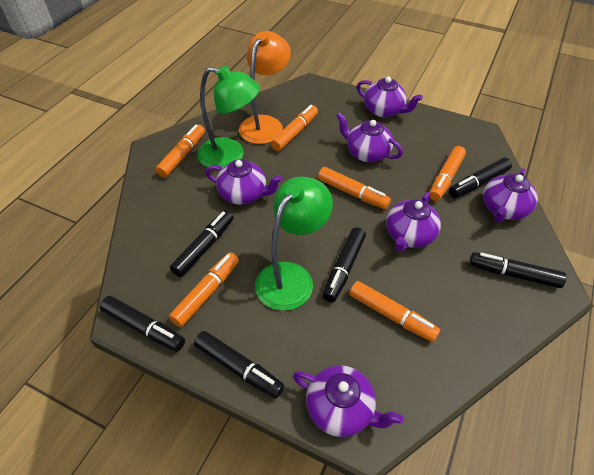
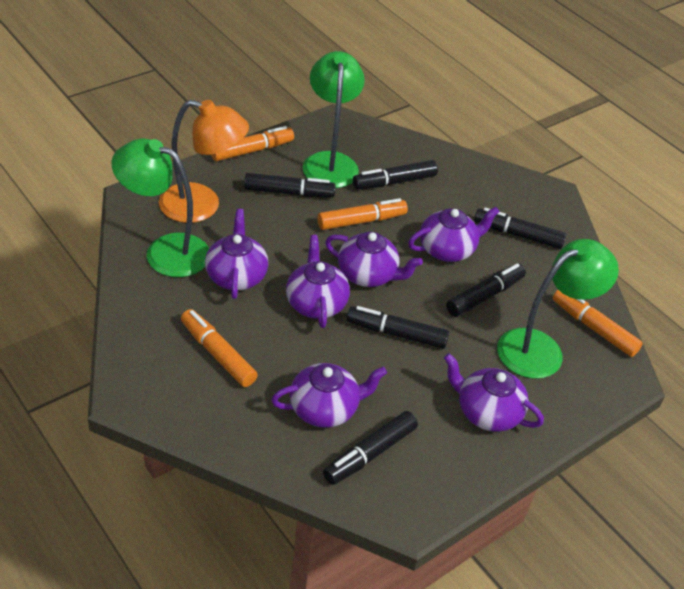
green lamp: [197,66,260,169] [255,177,333,311] = 2 -> [112,139,209,277] [302,51,365,188] [497,239,619,379] = 3
orange marker: [155,124,205,178] [169,252,239,327] [271,105,318,151] [318,167,391,209] [349,281,440,342] [429,146,466,201] = 6 -> [181,309,258,387] [211,126,294,161] [317,198,408,230] [553,290,643,357] = 4

